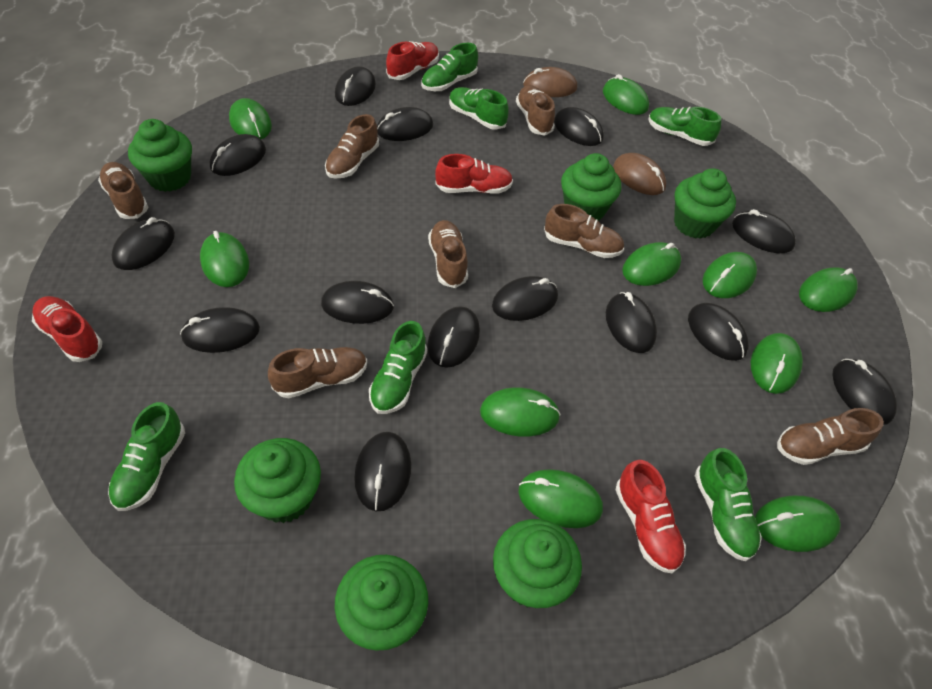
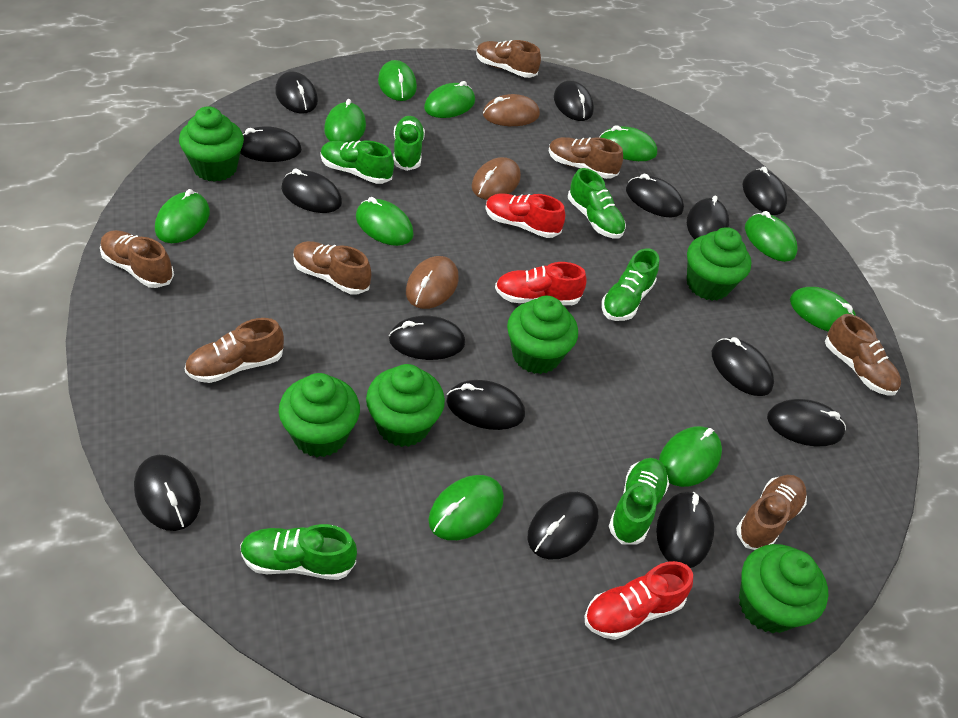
brown mouse: [523,67,577,97] [613,153,666,195] = 2 -> [406,256,459,309] [472,157,521,200] [483,94,540,126] = 3
red shoe: [32,296,102,362] [386,41,439,80] [435,154,513,194] [616,460,686,573] = 4 -> [485,194,565,238] [495,262,587,305] [584,561,693,640] = 3

